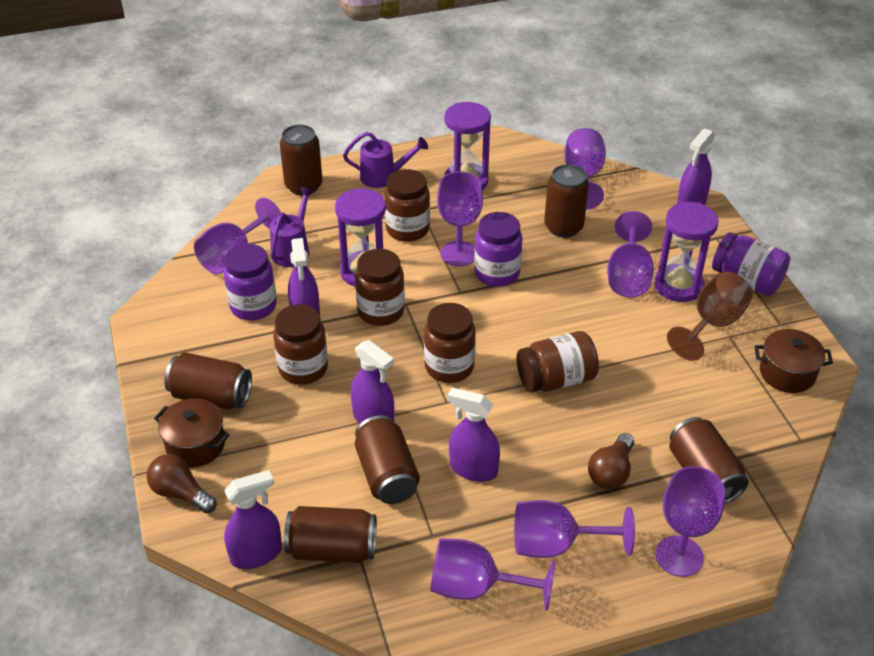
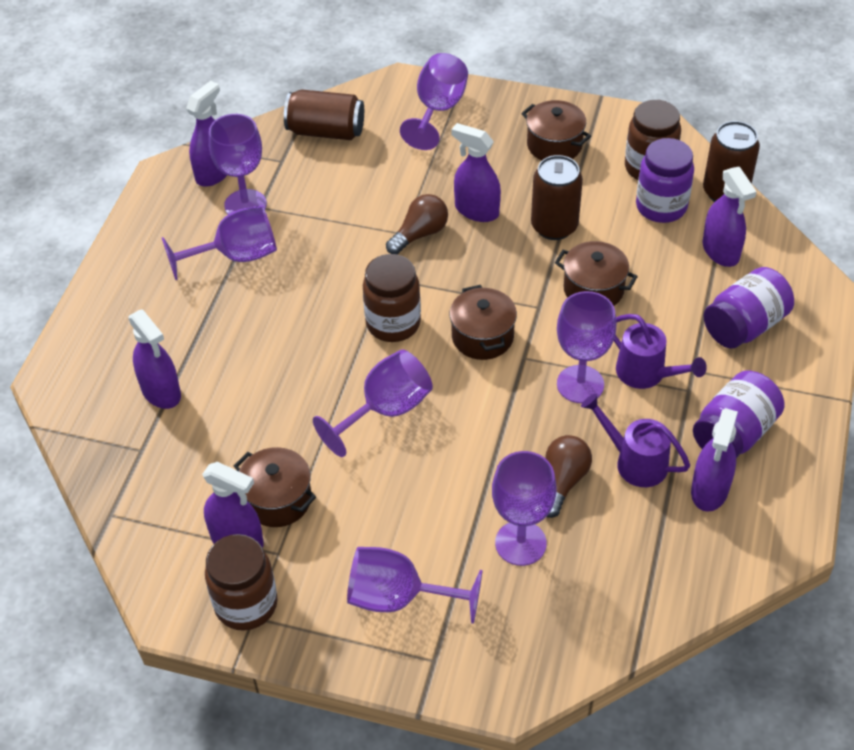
brown can: [164,352,252,410] [280,125,323,195] [284,506,377,563] [355,415,420,504] [544,164,589,237] [669,417,748,504] = 6 -> [284,89,364,140] [531,155,583,240] [703,121,760,202] = 3
brown goblet: [667,271,752,361] = 1 -> none = 0
brown jar: [273,304,328,385] [355,249,405,326] [384,169,430,242] [424,303,476,383] [517,331,599,393] = 5 -> [205,534,278,631] [363,254,421,342] [625,100,681,180] = 3
brown pot: [154,398,230,467] [754,329,833,393] = 2 -> [234,447,316,527] [450,285,517,360] [521,100,591,161] [555,241,638,306] = 4
purple hourglass: [335,188,386,286] [444,102,491,190] [654,202,719,302] = 3 -> none = 0
purple spray bottle: [224,470,282,569] [288,238,320,315] [351,340,394,424] [447,388,500,482] [677,128,715,205] = 5 -> [128,309,181,409] [186,81,227,187] [202,462,264,548] [451,123,501,222] [691,408,738,512] [702,167,757,267] = 6

